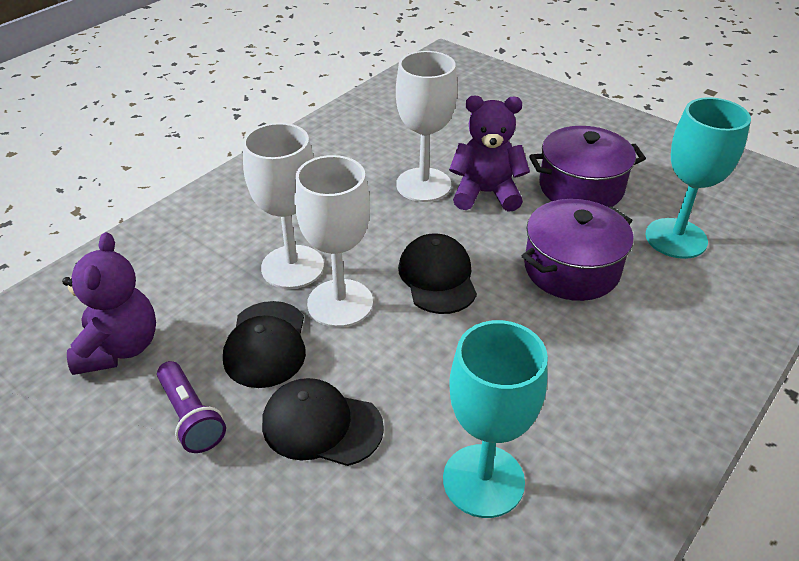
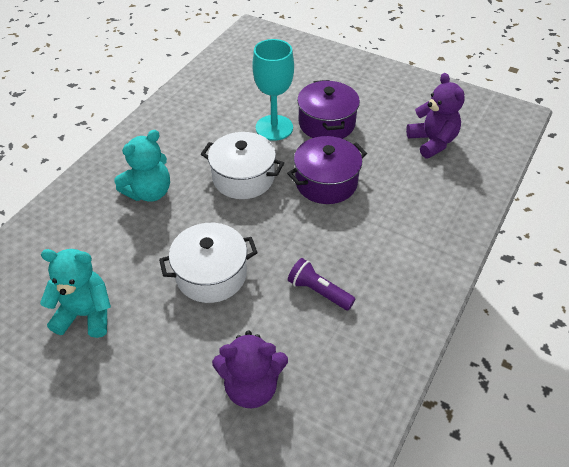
black cap: [223,301,306,388] [262,378,384,466] [398,233,477,314] = 3 -> none = 0
turquoise goblet: [443,320,548,518] [645,97,751,259] = 2 -> [252,39,294,141] = 1
turquoise teddy bear: none = 0 -> [40,249,111,338] [114,130,170,202] = 2
white goblet: [243,123,324,289] [295,155,373,328] [396,51,457,202] = 3 -> none = 0
white pot: none = 0 -> [159,223,258,303] [201,132,284,199] = 2

